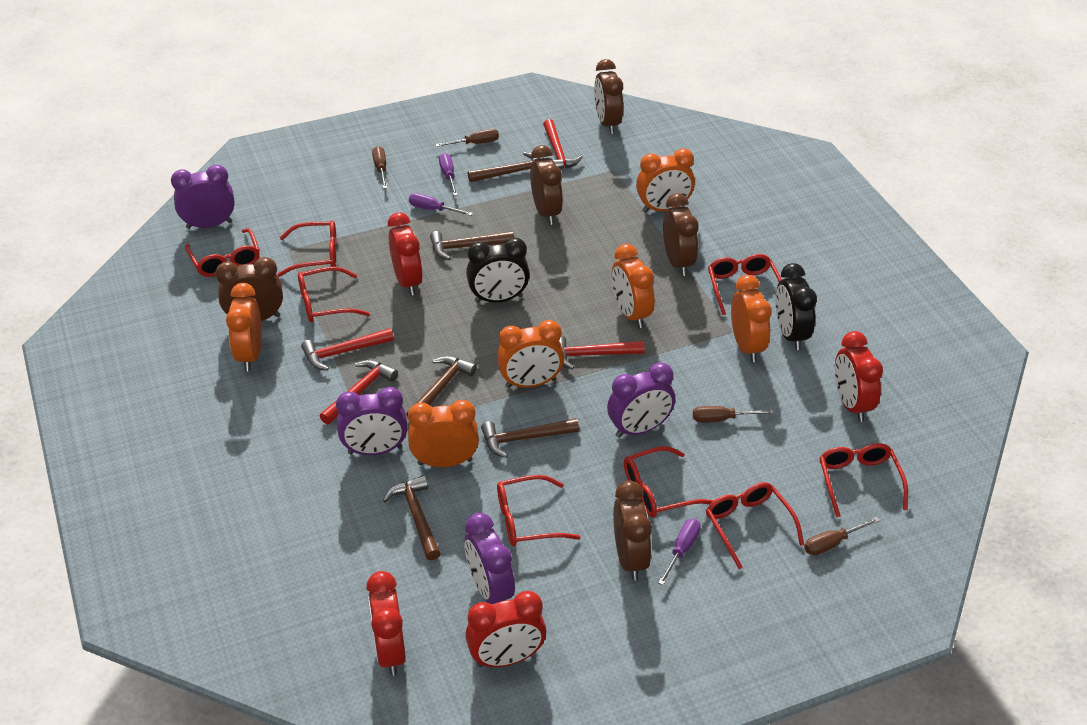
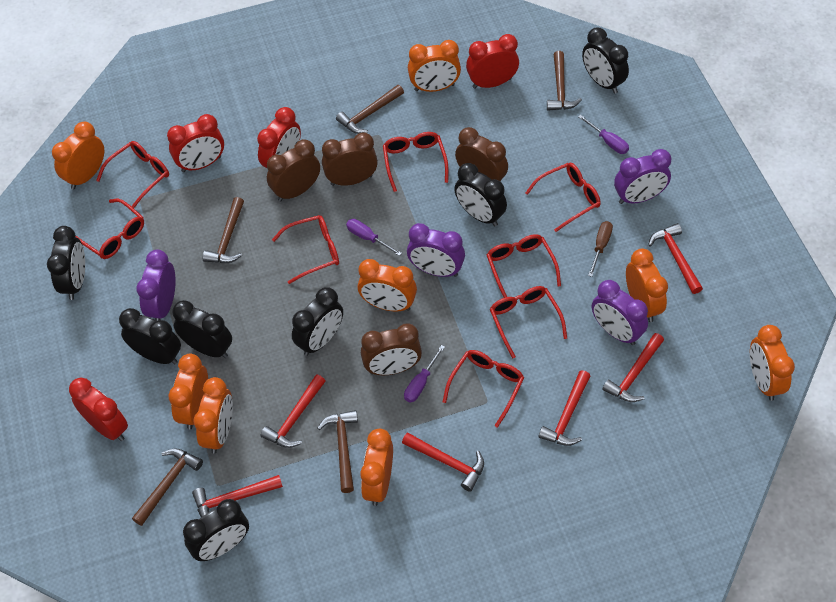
black clock: [466,237,530,303] [776,263,817,350] = 2 -> [47,226,85,300] [119,308,181,364] [172,300,232,358] [183,499,249,561] [292,287,343,356] [454,163,507,226] [582,27,629,94] = 7
brown clock: [215,257,283,321] [530,145,563,225] [594,59,623,134] [613,481,652,580] [663,193,699,276] = 5 -> [267,139,320,202] [322,133,378,186] [361,324,422,375] [455,127,508,181] = 4
brown screwdriver: [372,146,387,189] [435,129,499,147] [693,406,773,423] [804,517,880,555] = 4 -> [588,221,613,277] = 1
orange clock: [226,283,262,371] [408,400,479,467] [497,320,564,388] [612,244,655,328] [636,148,695,213] [731,275,772,362] = 6 -> [52,122,104,190] [169,354,208,429] [193,377,233,454] [358,259,417,311] [360,429,393,506] [408,40,461,92] [626,248,668,322] [750,325,795,401] = 8
red hammer: [301,328,394,371] [320,360,398,425] [543,119,583,169] [559,335,644,369] = 4 -> [192,475,283,517] [260,374,325,448] [402,432,484,492] [539,370,590,446] [602,333,664,402] [648,223,703,294] = 6

